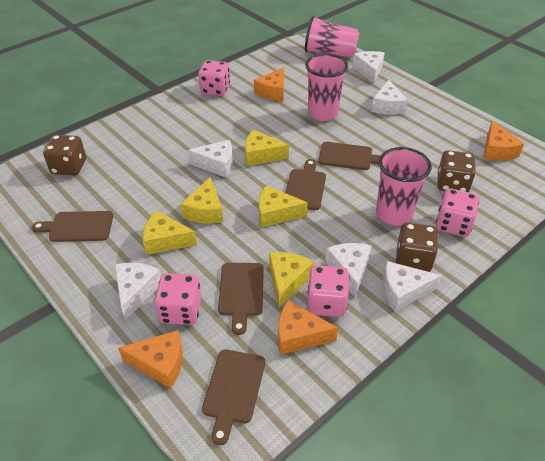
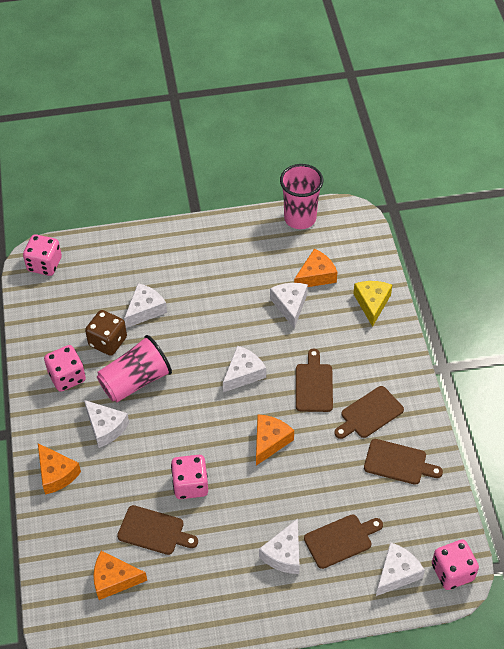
brown dice: [43,135,86,176] [396,222,438,272] [438,150,476,192] = 3 -> [85,310,127,356] = 1
pink cup: [305,16,360,58] [305,53,348,121] [376,147,432,226] = 3 -> [97,335,172,402] [280,164,323,229] = 2
yellow cheese: [143,211,197,255] [180,177,223,223] [245,130,289,166] [259,185,308,228] [269,252,314,308] = 5 -> [353,281,392,327] = 1

